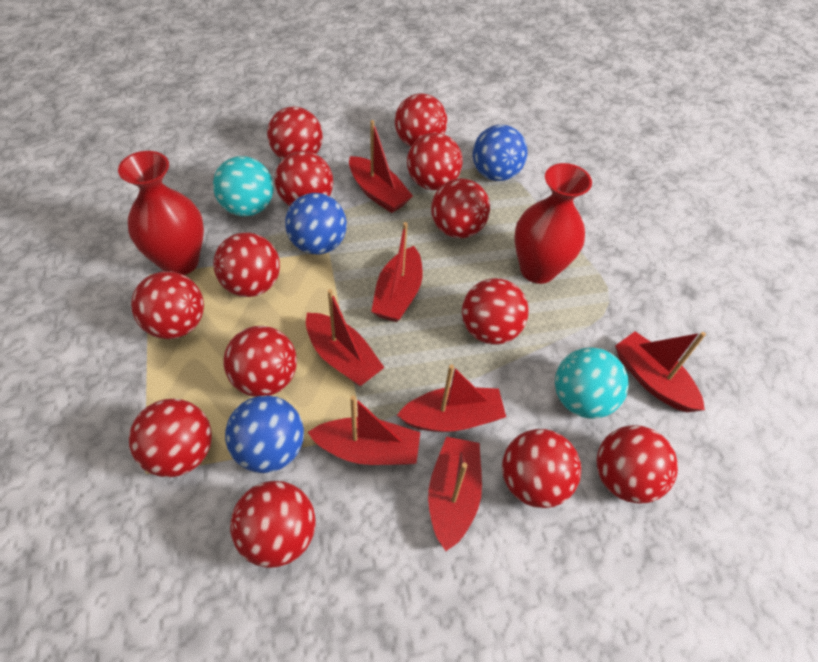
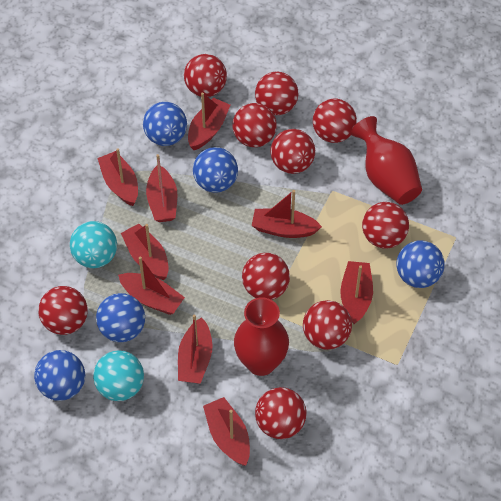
blue ball: [225,395,304,473] [285,193,347,254] [473,125,528,181] = 3 -> [34,350,85,401] [96,293,145,342] [143,102,187,146] [193,147,238,193] [396,241,445,288] = 5
red ball: [129,399,212,477] [131,271,204,339] [213,232,280,297] [223,326,297,397] [230,481,316,568] [267,107,323,160] [275,151,333,206] [395,94,447,147] [407,133,463,190] [431,178,490,238] [462,278,529,345] [502,429,581,508] [596,425,678,504] = 13 -> [38,286,88,335] [184,54,227,97] [232,103,277,147] [242,253,290,300] [255,72,298,115] [255,387,307,439] [270,129,315,174] [303,300,352,350] [313,99,357,143] [362,202,409,248] = 10
red boat: [306,289,385,386] [307,395,420,465] [349,120,413,213] [371,222,423,322] [397,364,506,432] [428,437,482,551] [615,332,706,412] = 7 -> [98,148,138,206] [118,257,185,315] [121,224,169,280] [146,154,177,222] [178,315,212,384] [188,93,230,150] [203,397,250,466] [252,190,322,238] [340,261,373,324] = 9

